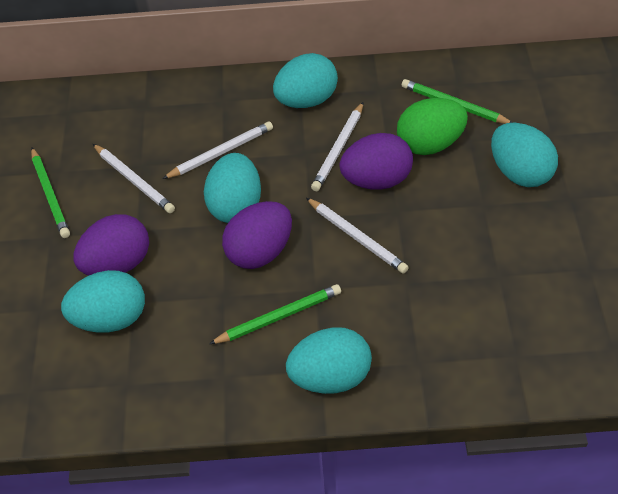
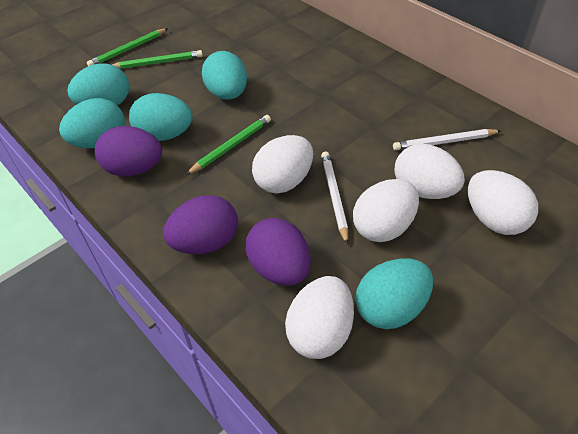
green egg: [397,98,468,155] = 1 -> none = 0
white egg: none = 0 -> [252,135,313,193] [285,276,354,359] [353,179,419,242] [394,144,465,199] [468,170,538,235] = 5
white pencil: [93,144,175,213] [162,121,273,179] [306,198,409,274] [311,102,363,191] = 4 -> [321,152,348,245] [393,129,501,150] = 2

